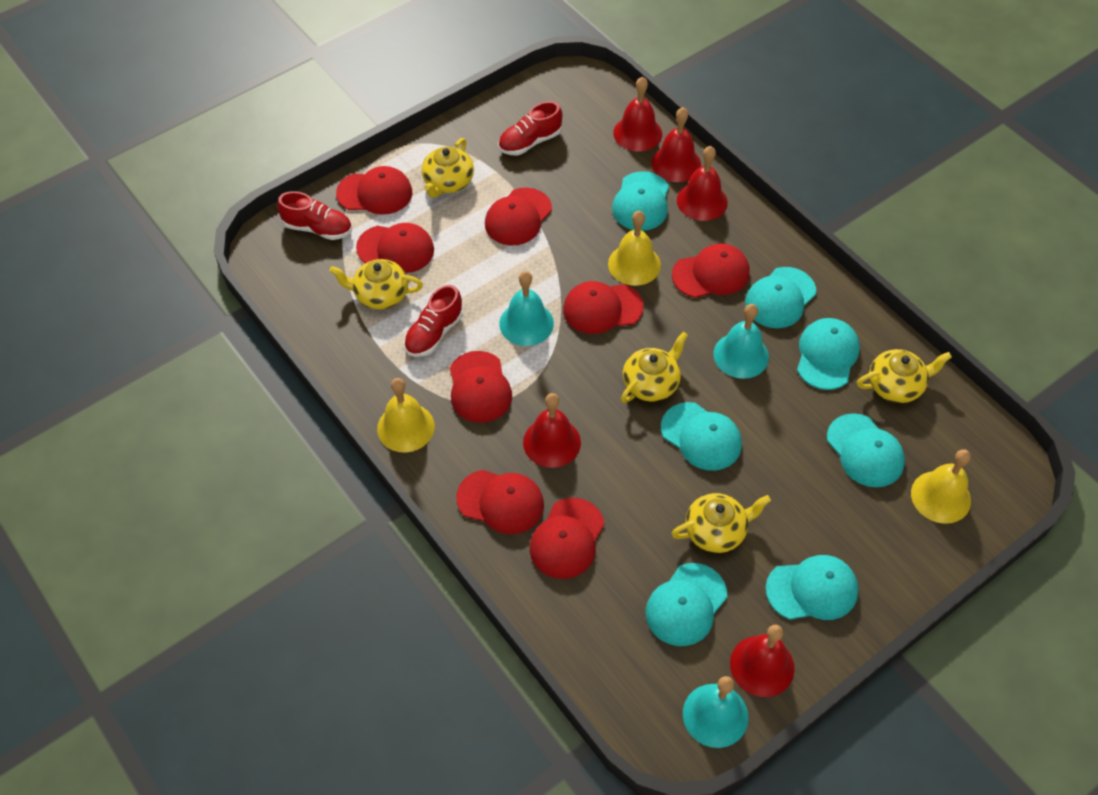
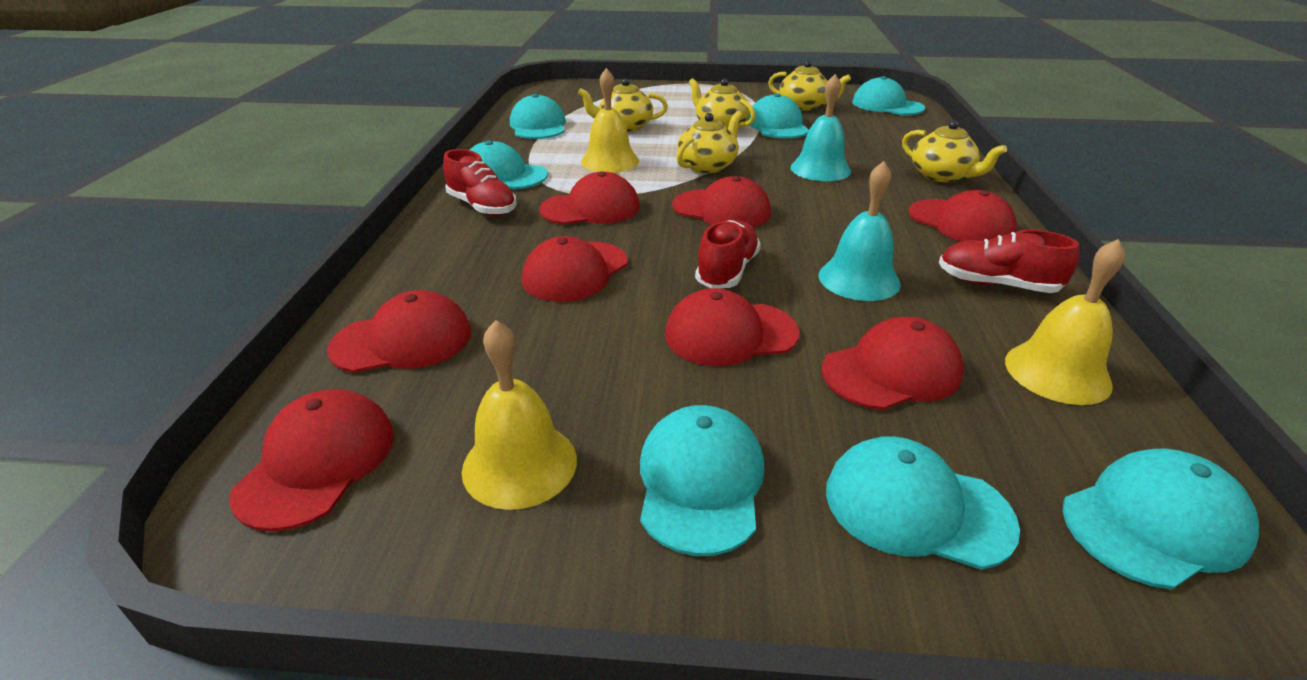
red bell: [523,393,581,468] [613,77,662,152] [651,107,701,182] [677,146,728,221] [730,625,794,697] = 5 -> none = 0
turquoise bell: [499,271,554,346] [683,676,748,748] [713,304,769,379] = 3 -> [790,74,851,181] [819,161,901,301] = 2

